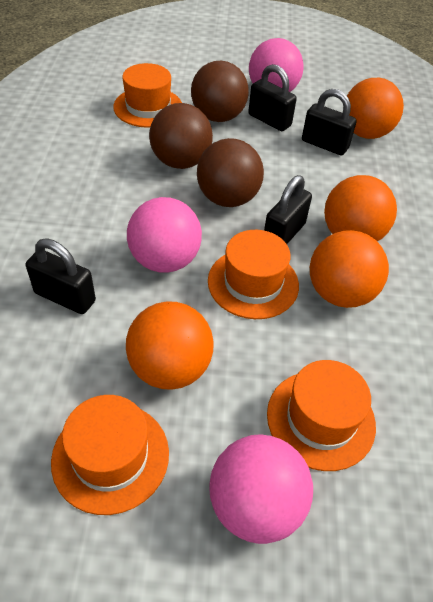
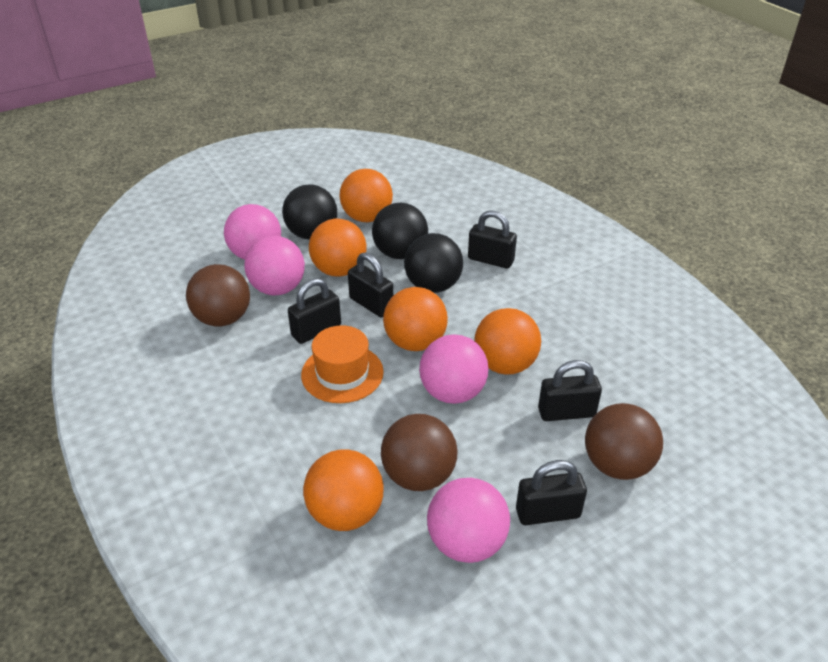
black ball: none = 0 -> [282,184,337,239] [372,203,428,259] [404,233,463,293] = 3
black padlock: [26,238,96,314] [248,64,297,131] [264,175,312,244] [302,89,357,155] = 4 -> [288,278,341,344] [348,252,393,317] [468,210,517,269] [516,460,587,525] [538,360,602,421] = 5
orange ball: [126,301,214,390] [310,230,389,308] [324,175,397,241] [347,78,404,139] = 4 -> [303,450,384,531] [309,219,367,277] [340,169,393,222] [383,287,448,351] [474,308,541,375] = 5
orange hat: [51,395,169,515] [113,63,182,128] [208,230,299,319] [267,360,376,471] = 4 -> [301,325,384,403] = 1
pink ball: [127,197,202,273] [209,434,313,544] [249,38,303,92] = 3 -> [224,204,281,260] [244,236,305,295] [419,334,489,404] [427,478,510,563] = 4

